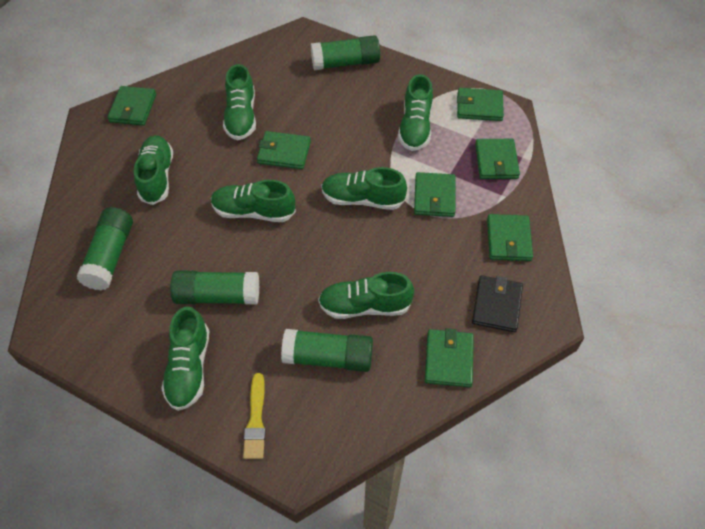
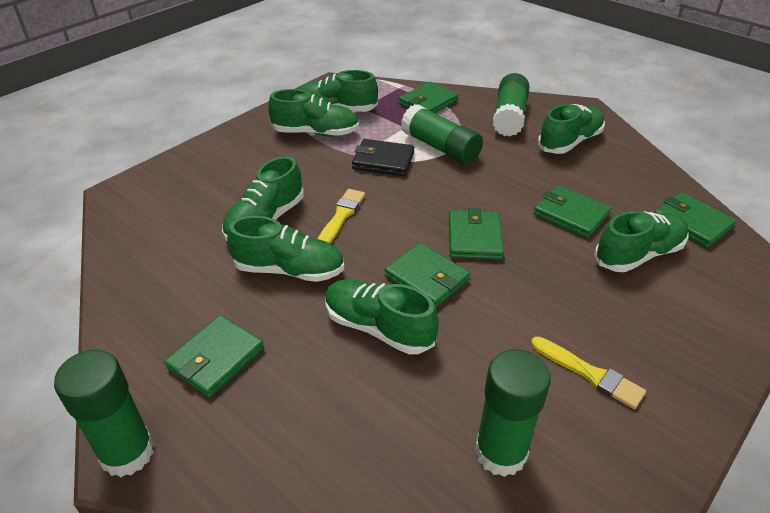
green wallet: [107,86,156,126] [257,131,311,169] [414,172,455,217] [425,328,474,388] [457,88,504,121] [475,139,520,179] [487,214,533,261] = 7 -> [164,315,264,398] [385,243,470,308] [399,82,458,113] [449,208,504,260] [533,185,611,238] [654,192,736,248] = 6
yellow brush: [243,373,266,459] = 1 -> [317,189,365,244] [531,336,646,409] = 2

